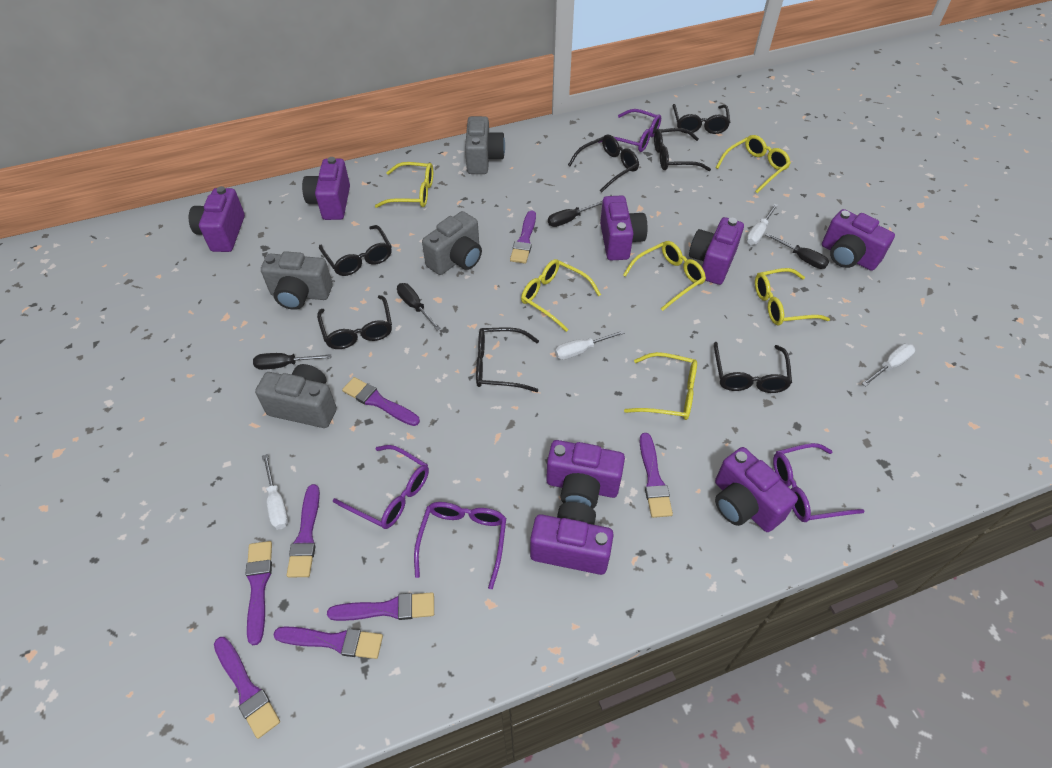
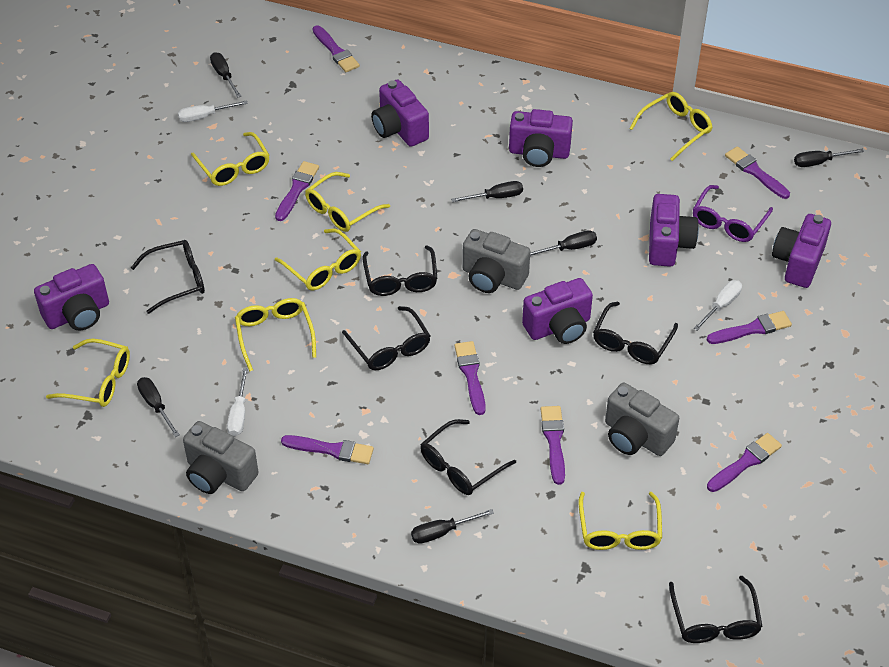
black glasses: [317,295,392,349] [319,225,392,276] [476,328,539,392] [568,134,639,192] [654,128,711,171] [672,104,730,134] [714,342,792,393] = 7 -> [131,240,205,314] [342,306,431,371] [362,245,437,296] [420,419,516,495] [593,302,678,364] [669,576,763,643] = 6
black screwdriver: [253,353,332,370] [397,283,441,330] [548,201,603,227] [766,233,829,269] = 4 -> [137,377,180,437] [210,52,241,98] [411,509,494,544] [451,181,523,202] [530,230,597,256] [794,149,864,167] = 6
grey camera: [255,364,337,428] [261,251,333,310] [422,211,482,275] [465,116,505,174] = 4 -> [183,421,259,494] [462,229,530,293] [605,383,679,456] = 3
purple camera: [189,186,245,252] [302,157,350,220] [530,502,614,575] [546,440,625,508] [600,195,647,260] [689,217,744,285] [715,447,798,532] [822,209,895,271] = 8 -> [34,264,109,331] [371,80,429,147] [509,109,573,167] [522,278,593,344] [649,194,699,267] [772,214,831,288] = 6
purple glasses: [333,445,429,529] [414,502,506,589] [599,109,661,152] [773,443,865,522] = 4 -> [693,185,773,242] = 1
white screwdriver: [262,454,288,529] [555,330,625,360] [746,204,778,245] [862,343,915,387] = 4 -> [178,100,248,122] [227,368,248,436] [694,280,742,331] = 3
yellow glasses: [375,162,433,208] [521,259,601,332] [623,241,706,311] [624,352,697,420] [716,135,791,193] [755,268,830,325] = 6 -> [46,338,130,407] [191,132,270,186] [235,298,316,372] [275,229,361,291] [305,172,390,232] [579,492,662,550] [629,92,712,161] = 7

